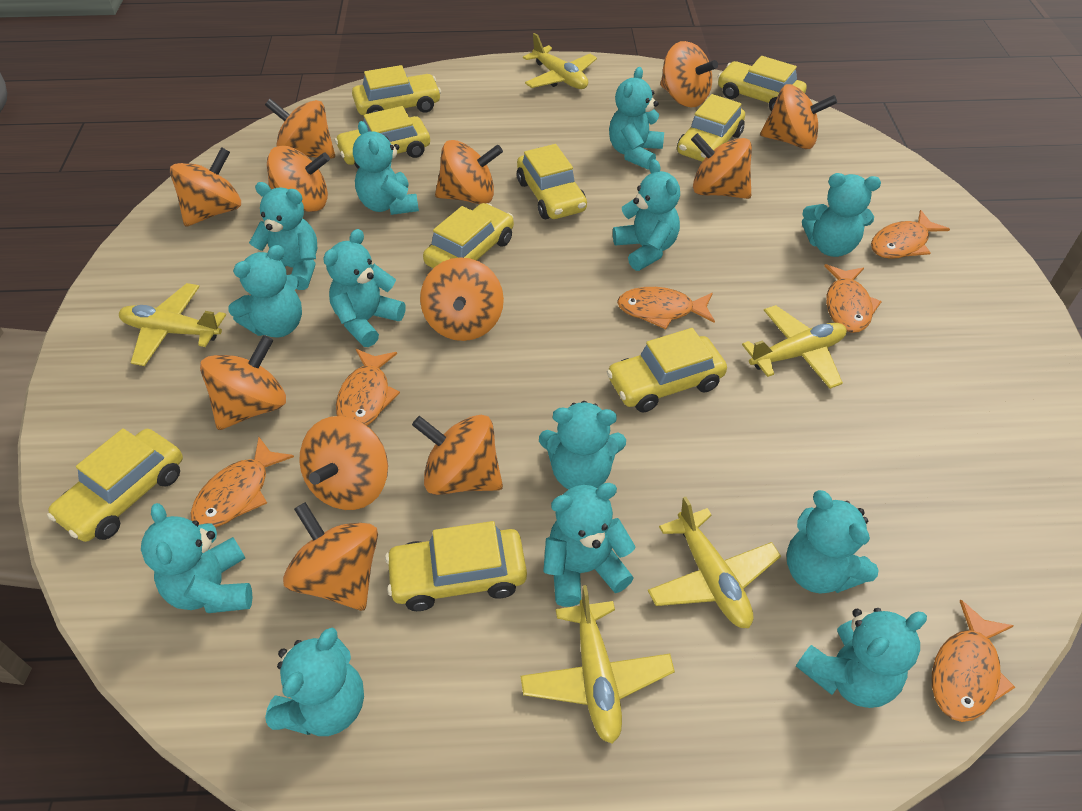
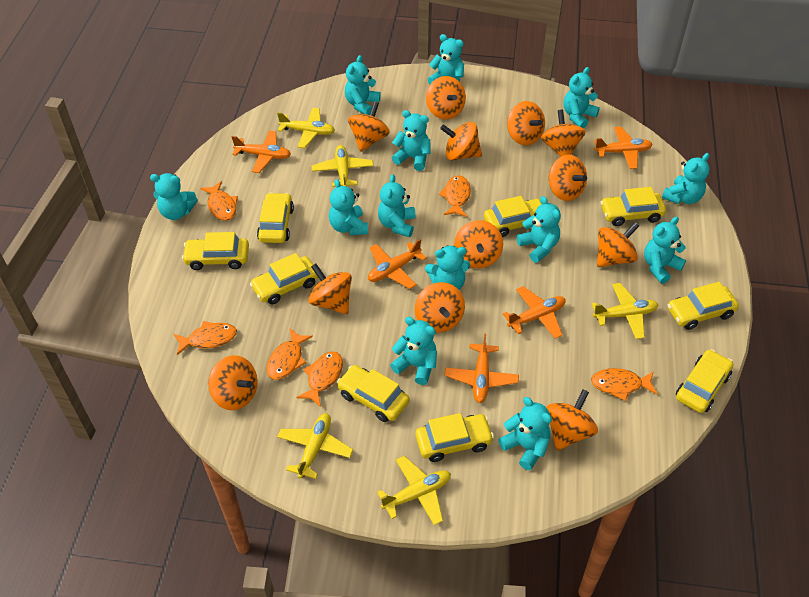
orange plane: none = 0 -> [232,131,291,173] [368,239,427,289] [444,334,519,403] [503,286,566,339] [594,127,653,169] = 5

